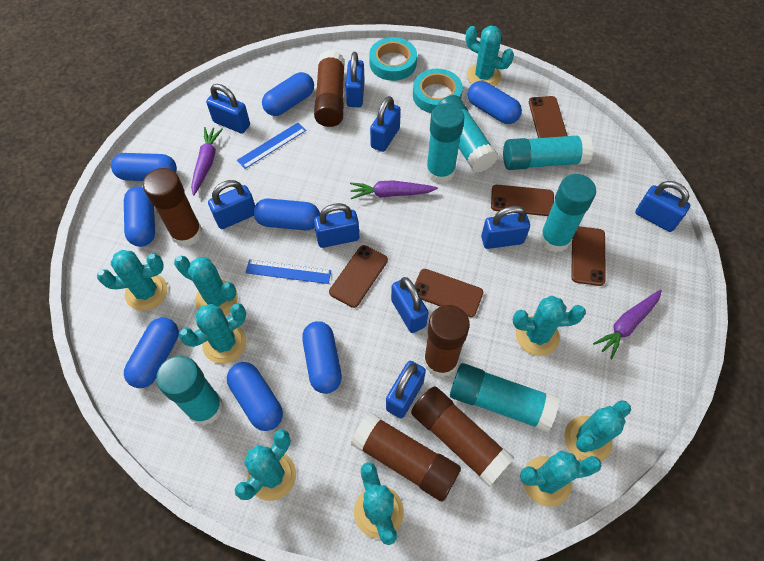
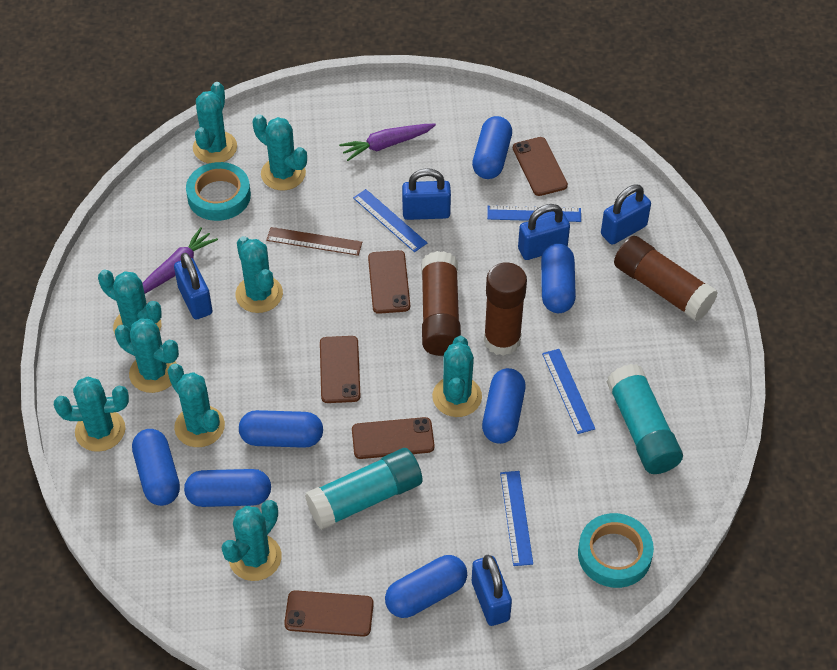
blue capsule: [111,153,177,181] [124,186,155,247] [124,318,179,388] [227,362,283,431] [253,198,320,230] [262,72,314,116] [302,321,342,394] [468,81,522,124] = 8 -> [132,429,180,506] [184,469,271,507] [239,410,323,448] [385,555,467,618] [472,116,512,179] [482,368,525,444] [541,243,576,313] = 7
blue padlock: [206,84,250,134] [208,180,255,229] [314,203,359,248] [346,52,365,107] [370,96,401,152] [386,361,426,418] [391,277,428,333] [481,206,530,249] [635,181,690,232] = 9 -> [174,253,212,319] [402,168,451,220] [472,555,512,626] [518,204,570,260] [601,185,651,245] = 5
blue ruler: [237,123,306,169] [245,260,331,284] = 2 -> [353,189,427,252] [487,206,581,222] [500,471,533,566] [542,349,595,434] = 4
brown glue stick: [143,168,202,247] [314,50,345,127] [351,412,461,502] [411,386,514,487] [424,305,470,377] = 5 -> [421,251,461,356] [484,262,527,356] [614,236,718,321] = 3
brown ruler: none = 0 -> [266,227,362,256] = 1
purple carrot: [191,127,223,195] [350,180,438,199] [593,290,662,359] = 3 -> [142,227,218,294] [339,124,436,161] = 2
turquoise glue stick: [156,356,223,426] [426,103,465,184] [437,95,498,173] [450,363,559,432] [503,134,593,170] [539,174,596,252] = 6 -> [305,448,423,530] [606,364,683,474] = 2

